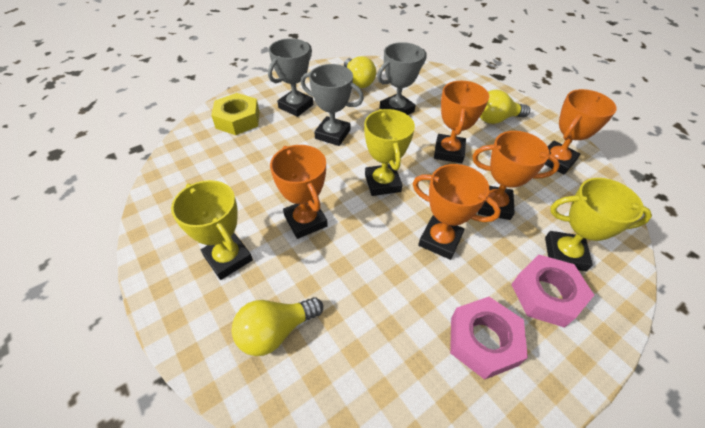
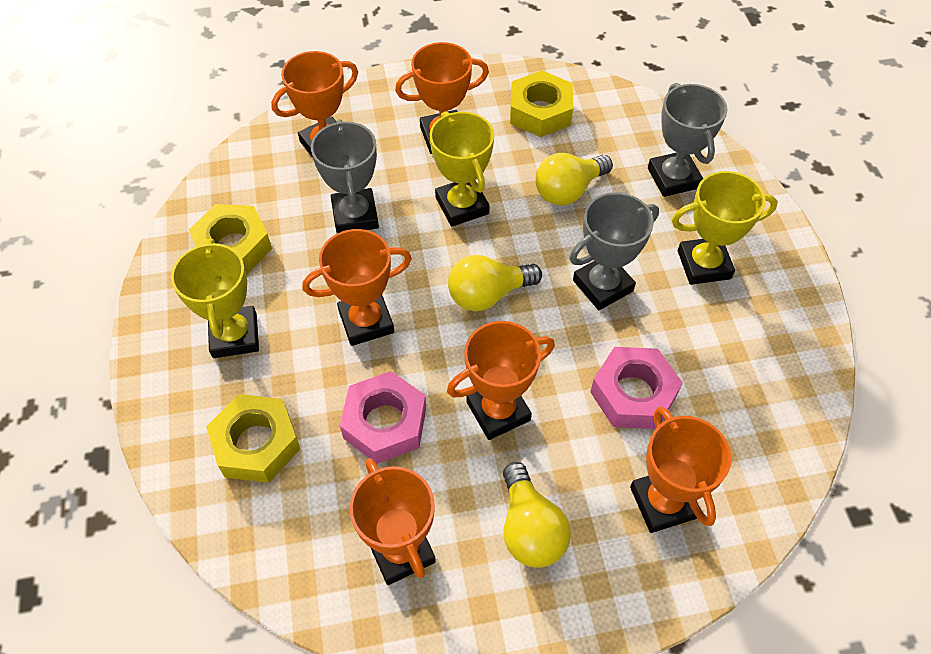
orange trophy: [270,145,328,239] [413,164,501,260] [434,81,489,163] [472,131,560,220] [545,89,617,175] = 5 -> [271,51,358,158] [302,229,412,346] [350,458,436,585] [395,42,489,154] [447,321,555,440] [630,406,732,533] = 6
yellow nut: [211,93,259,135] = 1 -> [189,204,272,275] [206,394,300,483] [510,70,573,137] = 3

